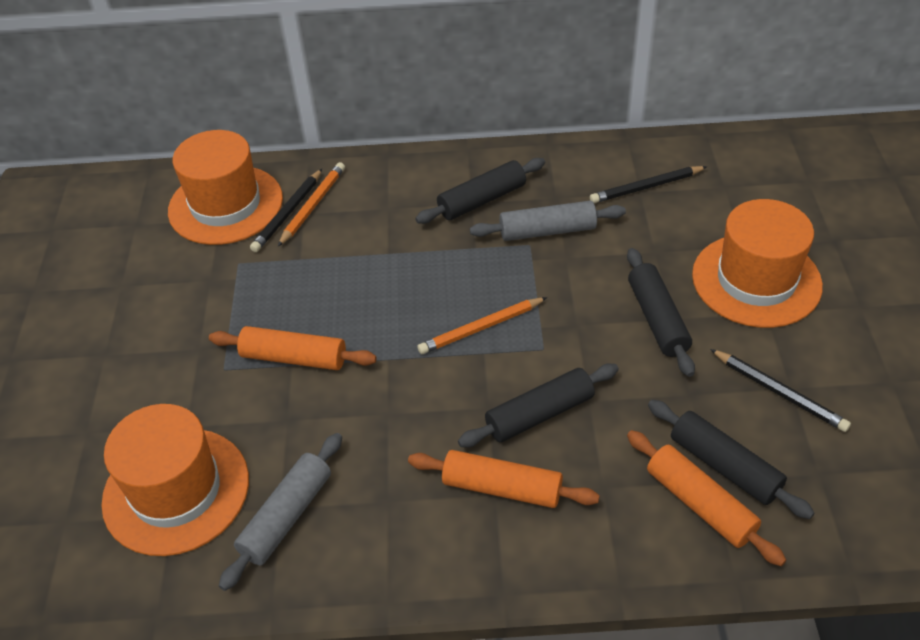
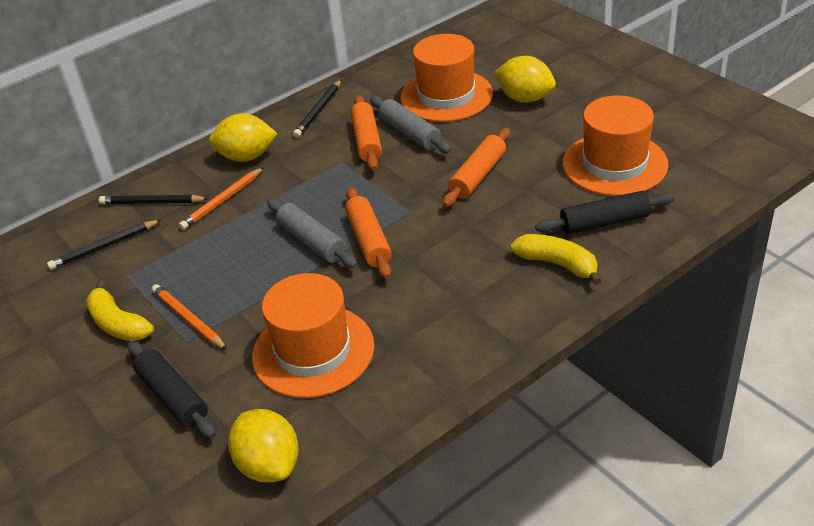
black rolling pin: [415,158,545,224] [458,364,619,448] [627,248,695,377] [648,400,814,519] = 4 -> [128,341,216,438] [535,191,675,234] = 2
yellow banana: none = 0 -> [86,280,154,341] [511,234,602,285] = 2
yellow lemon: none = 0 -> [209,113,278,162] [228,409,299,482] [494,56,556,103] = 3

